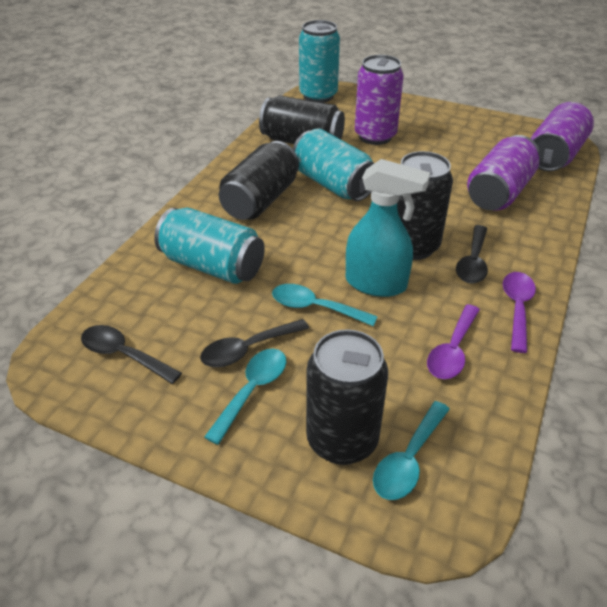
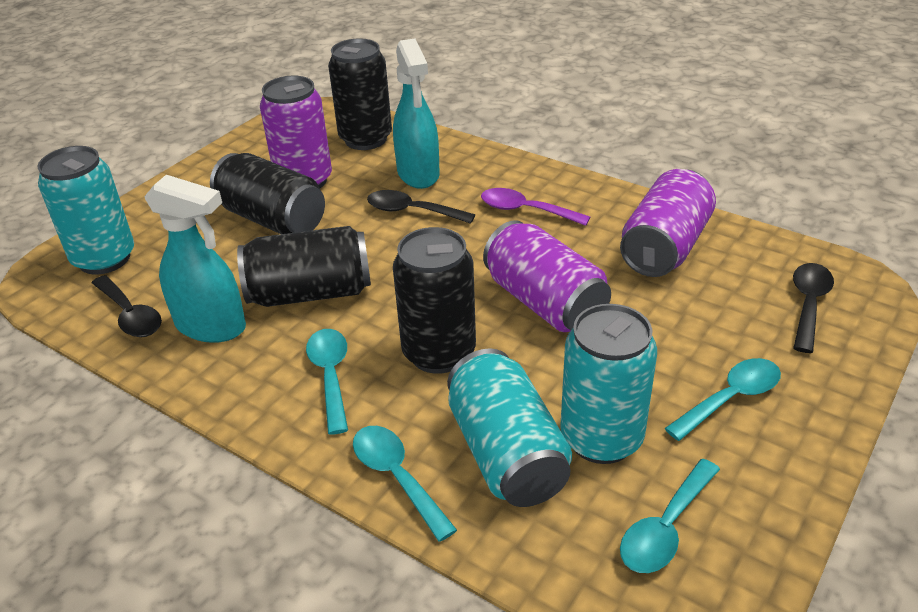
purple spoon: [427,304,480,379] [503,272,536,353] = 2 -> [481,188,590,226] = 1
turquoise spoon: [204,349,286,445] [272,284,378,326] [373,401,450,500] = 3 -> [306,329,348,435] [353,426,457,542] [620,459,720,573] [664,358,781,441] = 4
turquoise spray bottle: [346,159,430,297] = 1 -> [144,175,246,343] [393,38,440,189] = 2

